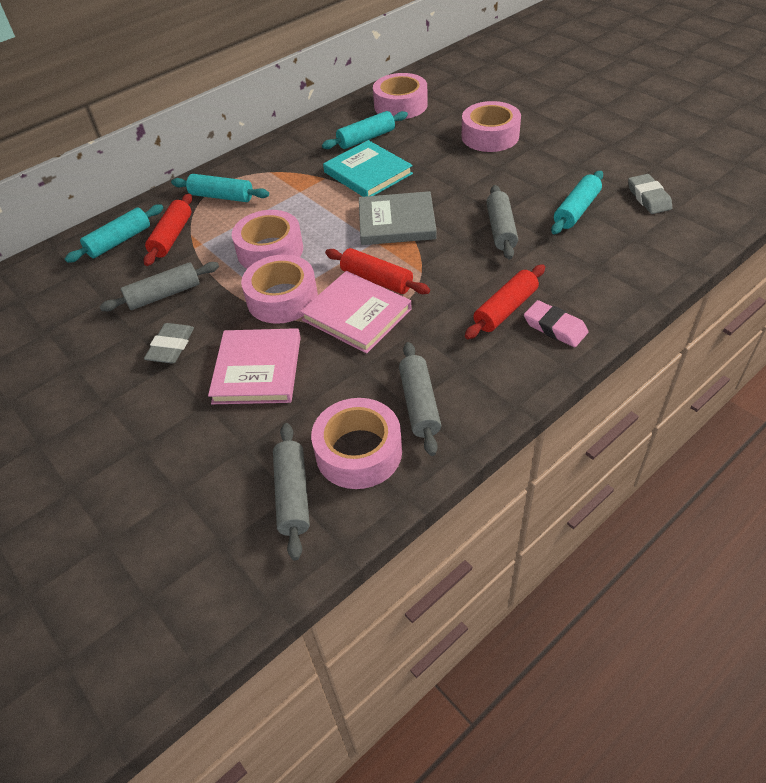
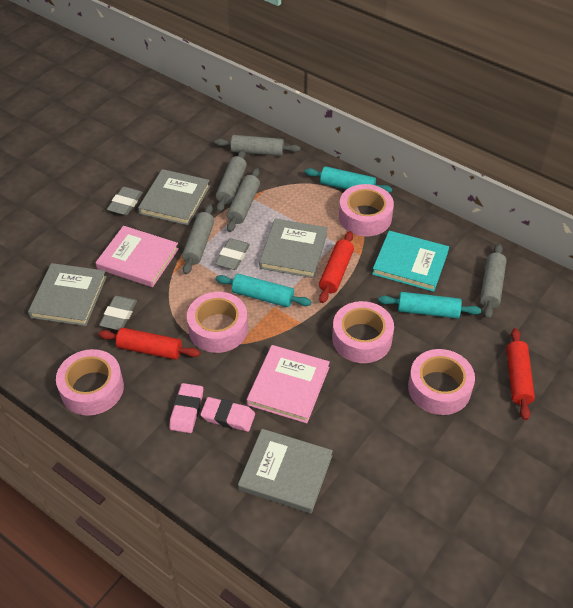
grey book: [359,191,437,245] = 1 -> [28,263,107,326] [138,169,210,226] [238,429,333,513] [259,218,328,278] = 4
grey eraser: [144,323,194,364] [628,174,672,214] = 2 -> [99,296,137,330] [107,187,143,215] [215,238,250,270] = 3
grey rolling pin: [99,262,219,311] [273,423,310,561] [399,342,441,456] [486,185,518,259] = 4 -> [182,204,214,275] [214,135,301,156] [216,150,247,212] [227,168,260,232] [480,244,507,319] = 5
pink eraser: [524,300,588,347] = 1 -> [169,383,203,433] [200,397,255,432] = 2
turquoise rolling pin: [65,204,163,263] [171,174,269,202] [322,111,408,149] [551,171,603,234] = 4 -> [216,274,311,307] [305,166,392,193] [378,292,482,319] = 3

